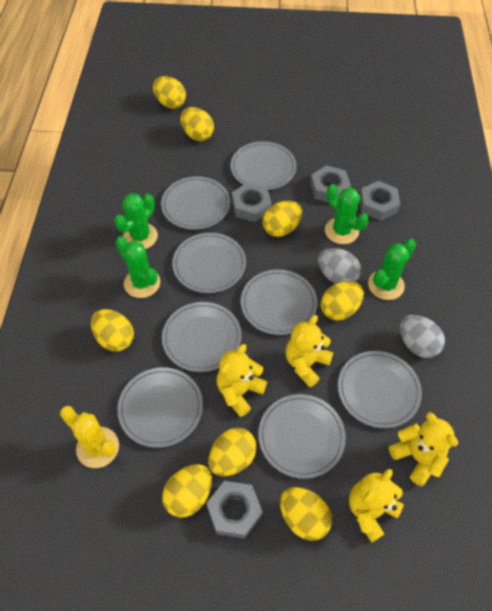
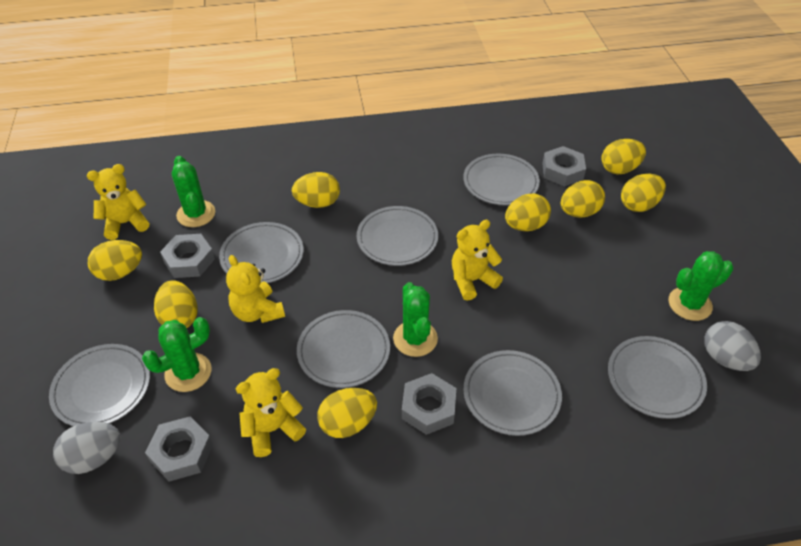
grey plate: [117,367,203,448] [161,176,230,230] [162,302,242,372] [172,233,246,293] [231,141,297,190] [241,270,318,335] [258,394,346,479] [338,351,422,428] = 8 -> [49,344,150,426] [219,222,304,283] [297,310,390,388] [357,206,438,266] [463,154,540,205] [464,350,562,436] [608,336,707,419] = 7
yellow cactus: [60,406,119,468] = 1 -> none = 0

